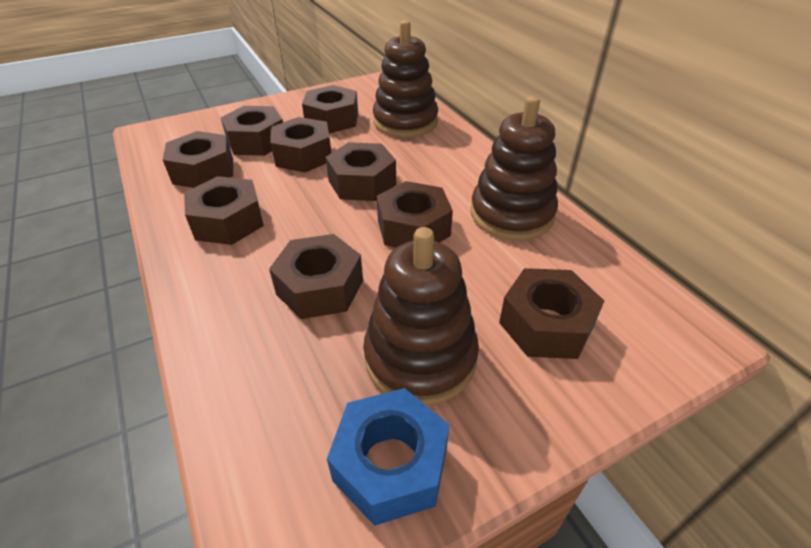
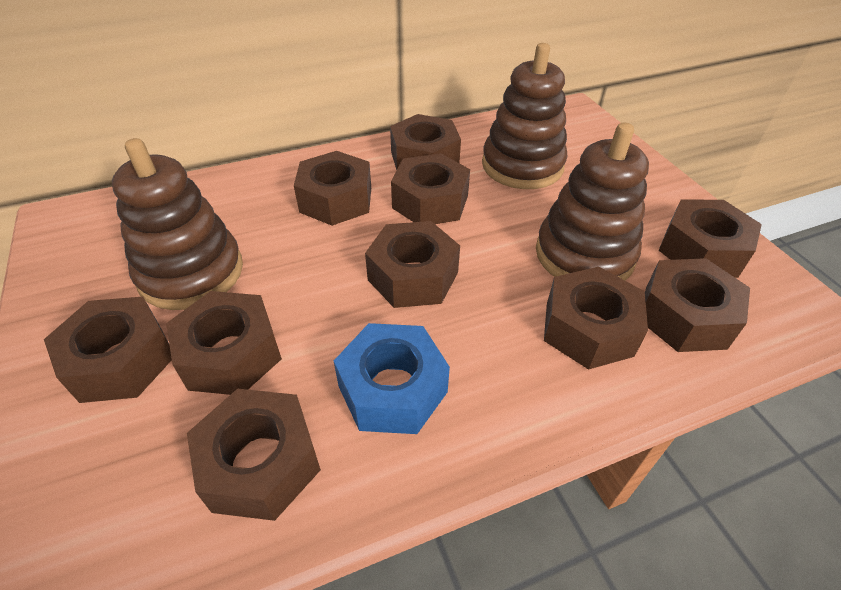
brown nut: [163,131,233,188] [184,176,264,245] [221,106,283,156] [269,234,363,319] [271,117,331,172] [302,85,358,133] [326,142,396,201] [377,181,453,247] [499,268,604,359] = 9 -> [44,297,172,403] [166,291,282,395] [187,389,321,521] [294,151,371,226] [365,221,460,308] [390,114,461,170] [391,153,470,224] [544,267,648,370] [645,258,750,352] [659,199,762,278] = 10

